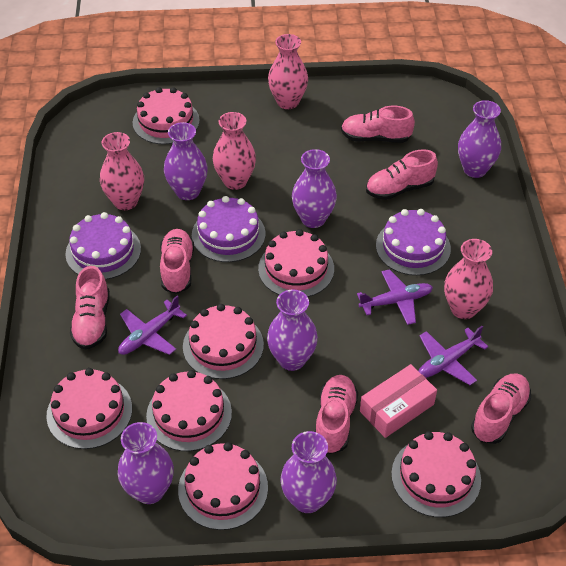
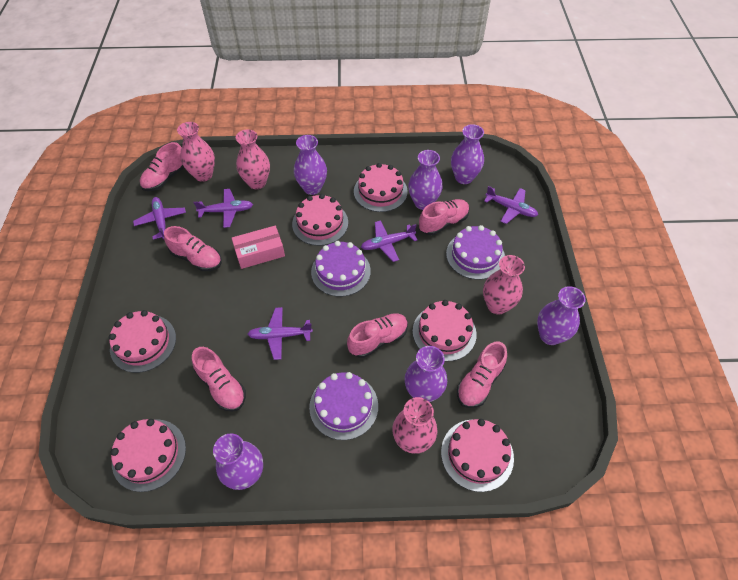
pink cake: [46,368,132,449] [133,87,200,144] [146,370,232,451] [178,442,268,530] [183,304,264,379] [258,229,334,297] [391,431,481,517] = 7 -> [109,310,176,373] [110,419,186,492] [292,194,348,246] [354,163,408,212] [413,300,477,362] [441,419,514,492] = 6
purple plane: [118,296,187,355] [357,269,433,325] [419,326,488,385] = 3 -> [133,197,186,240] [194,189,253,228] [248,307,313,360] [361,220,417,262] [484,186,538,224] = 5

